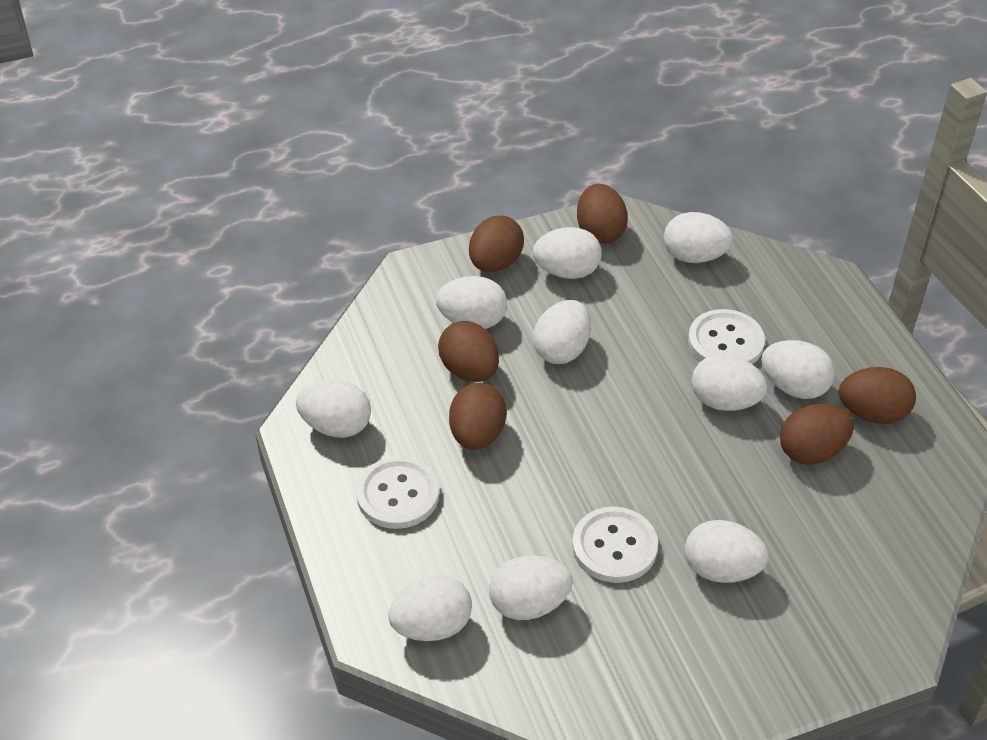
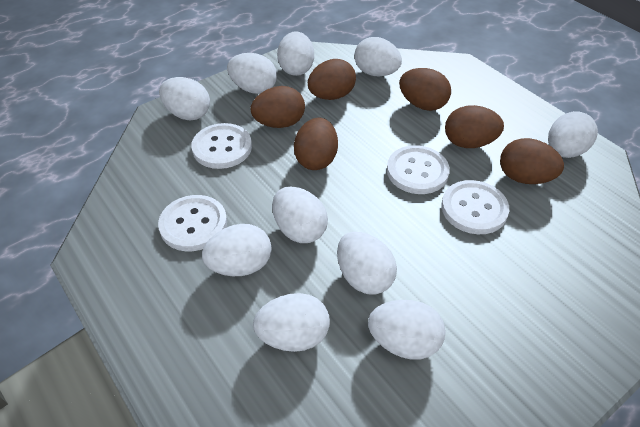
white button: [356,457,439,529] [572,507,658,583] [688,309,765,364] = 3 -> [158,195,227,251] [191,123,252,169] [387,145,450,194] [441,180,509,234] = 4

